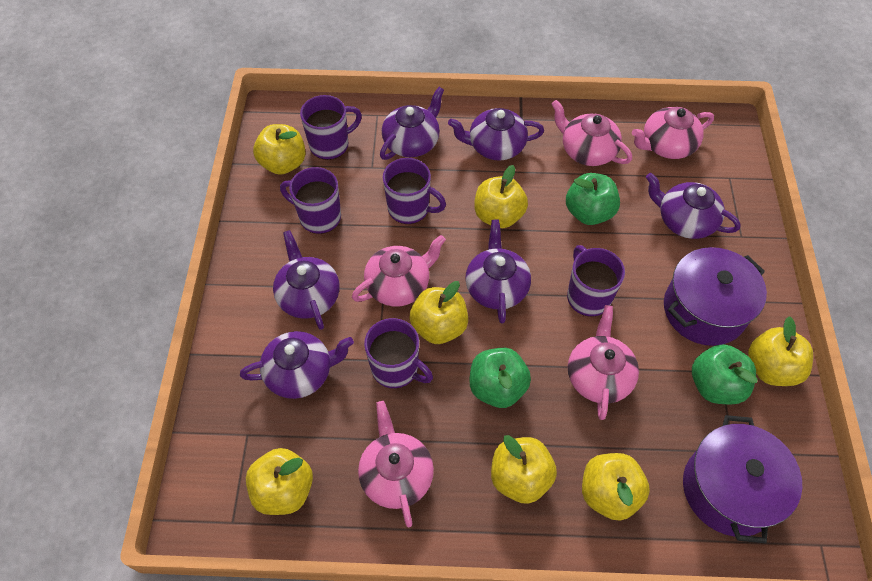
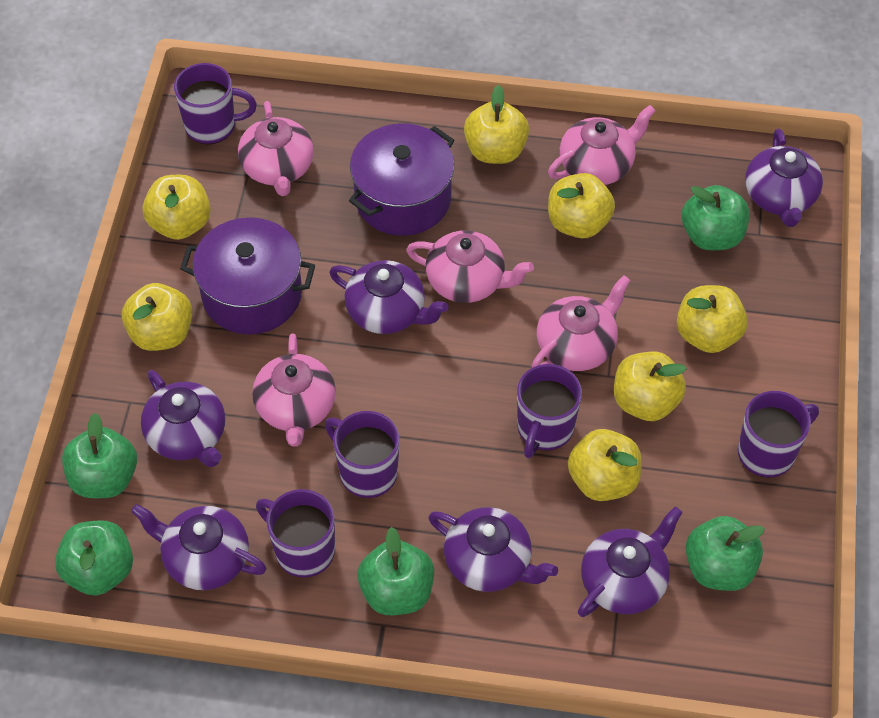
green apple: [470,348,531,408] [566,173,620,225] [692,344,758,404] = 3 -> [55,520,133,596] [62,413,137,498] [357,527,434,615] [682,185,750,250] [685,516,765,591] = 5

